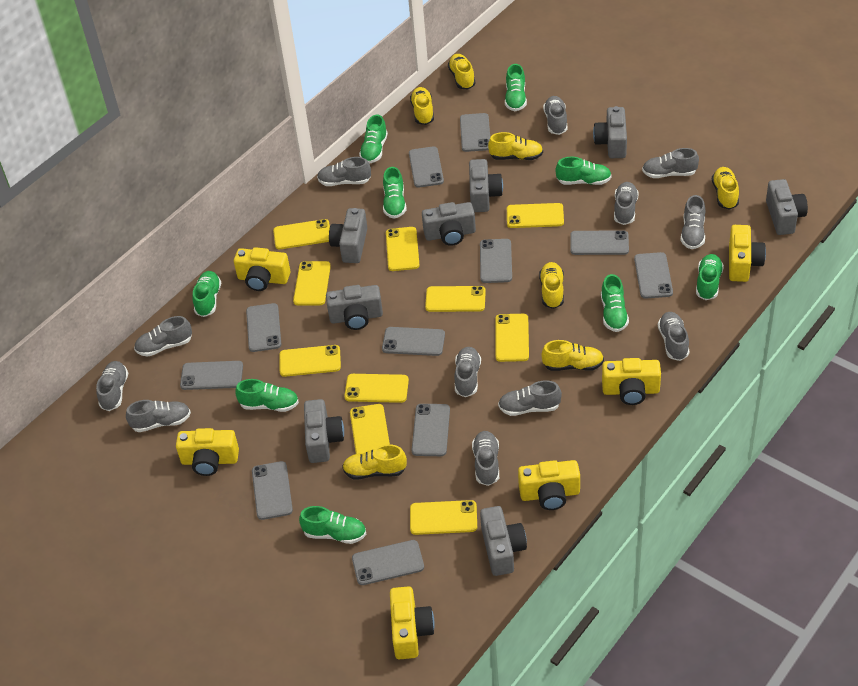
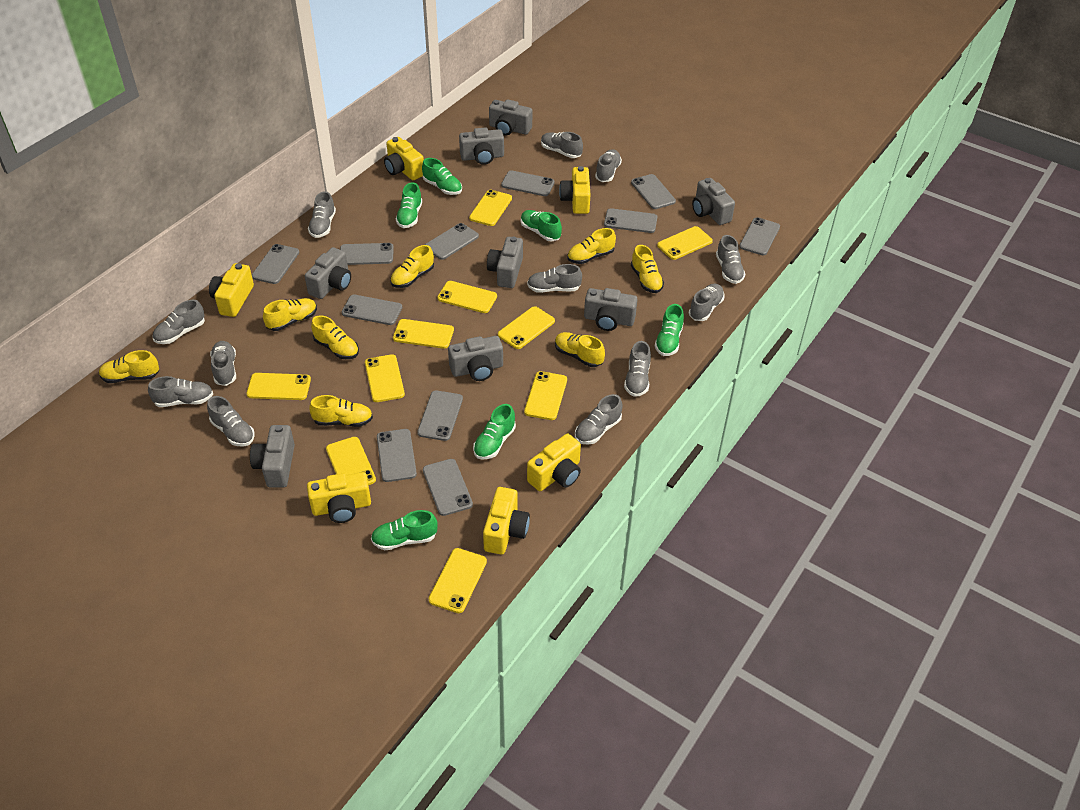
green shoe: [193,271,221,317] [235,379,299,412] [299,506,366,544] [359,114,388,163] [383,167,406,219] [505,64,527,111] [556,157,612,185] [601,274,629,332] [696,254,724,300] = 9 -> [371,510,438,550] [396,182,422,228] [422,158,462,195] [473,404,516,460] [521,210,562,241] [655,304,684,356] = 6
yellow shoe: [342,445,407,479] [410,87,434,125] [448,54,475,89] [488,132,543,160] [539,262,564,309] [541,340,604,371] [712,167,739,210] = 7 -> [99,350,159,383] [263,298,317,331] [309,395,373,427] [311,315,359,359] [390,245,434,288] [555,332,605,367] [567,228,616,264] [631,245,664,293] = 8

